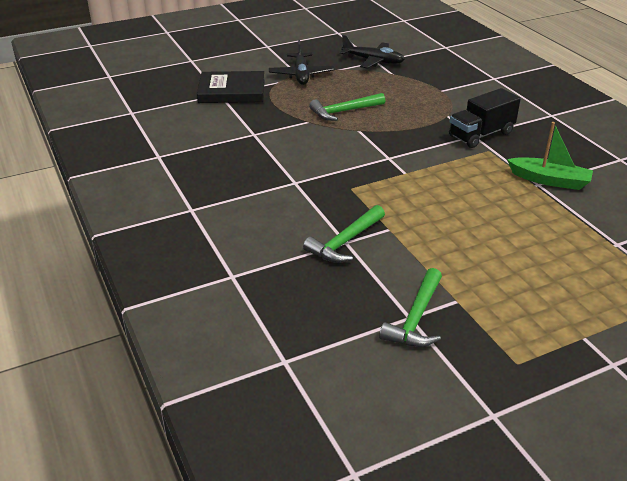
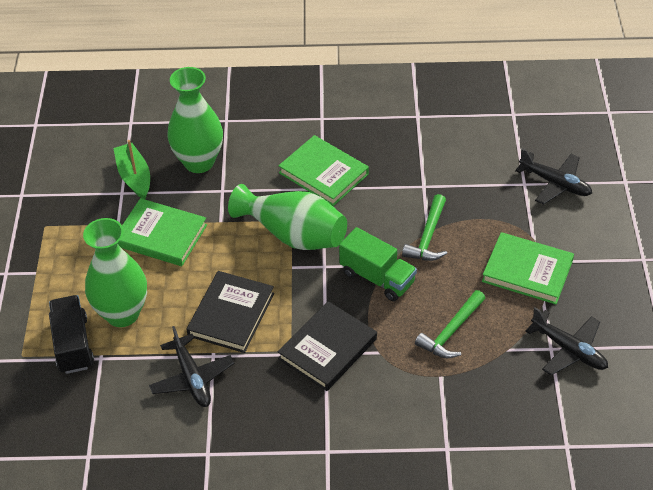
black book: [197,71,265,103] = 1 -> [186,271,274,353] [278,301,377,391] = 2
black plane: [269,40,334,85] [340,35,405,69] = 2 -> [149,326,235,407] [515,148,592,205] [525,307,608,375] = 3
green book: none = 0 -> [118,198,207,266] [278,135,369,206] [482,232,574,304] = 3
green hammer: [303,205,385,263] [309,93,385,121] [379,268,442,347] = 3 -> [402,194,447,261] [415,290,486,358] = 2
green truck: none = 0 -> [339,227,417,301] = 1
green vase: none = 0 -> [83,218,147,327] [167,67,223,173] [228,184,347,250] = 3

